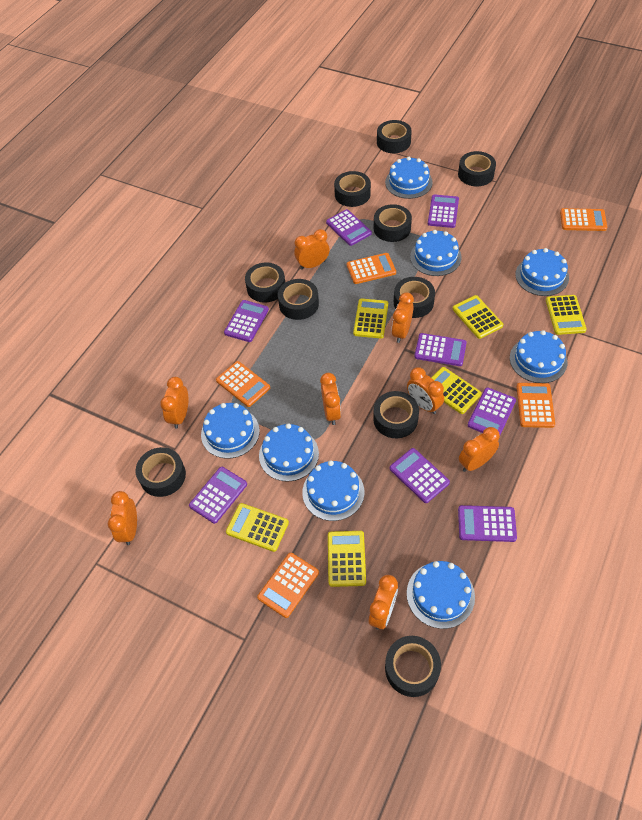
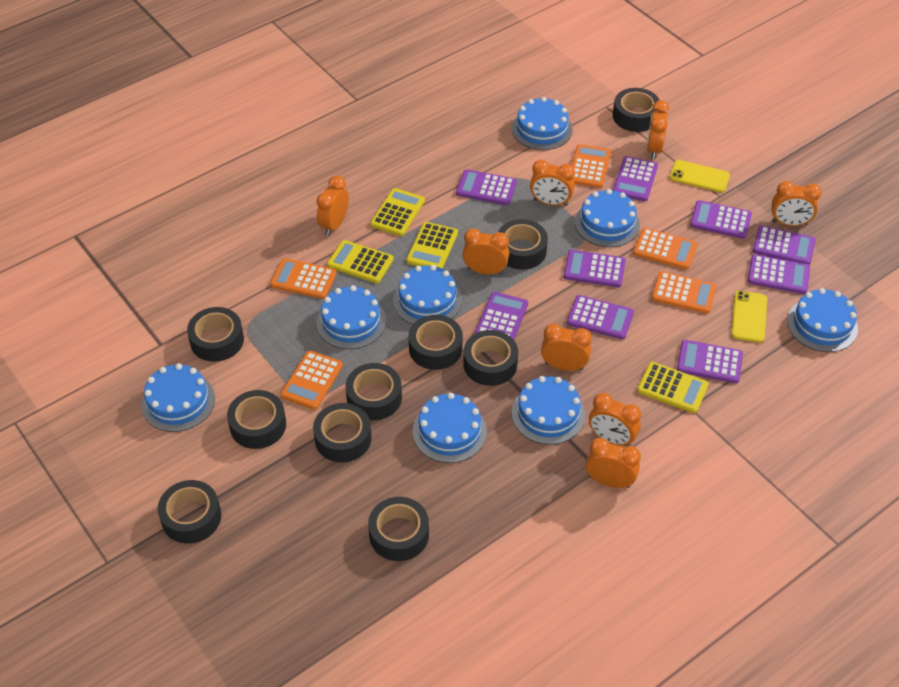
purple calculator: [189,467,247,524] [224,300,269,342] [326,209,372,246] [390,448,450,503] [414,333,467,366] [428,194,459,228] [458,505,517,542] [468,387,516,435] = 8 -> [456,169,517,205] [475,292,528,340] [564,250,626,287] [567,295,634,340] [613,156,658,201] [677,340,743,383] [690,200,752,239] [748,254,810,294] [753,225,815,265] = 9
yellow calculator: [226,503,289,552] [328,531,366,587] [353,299,388,338] [431,367,482,414] [452,295,503,339] [546,295,587,335] = 6 -> [327,240,394,283] [370,188,425,236] [406,222,458,269] [637,362,709,413] = 4
yellow phone: none = 0 -> [669,160,730,193] [731,291,767,343] = 2

